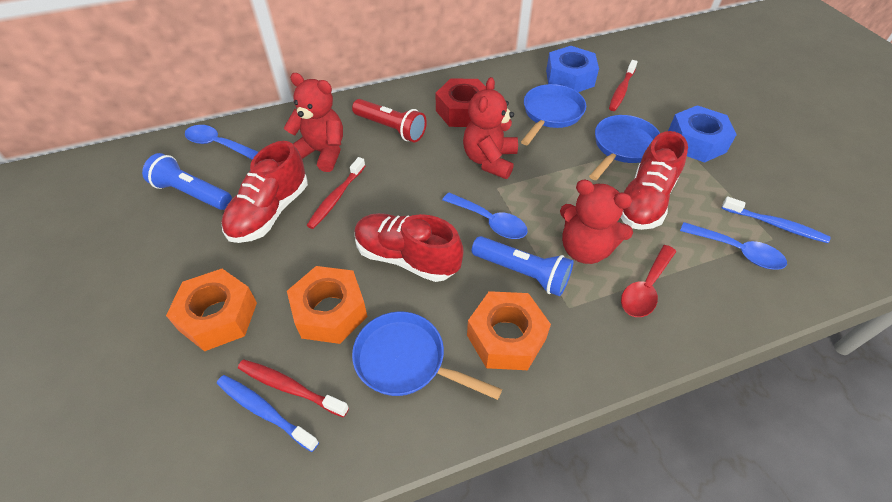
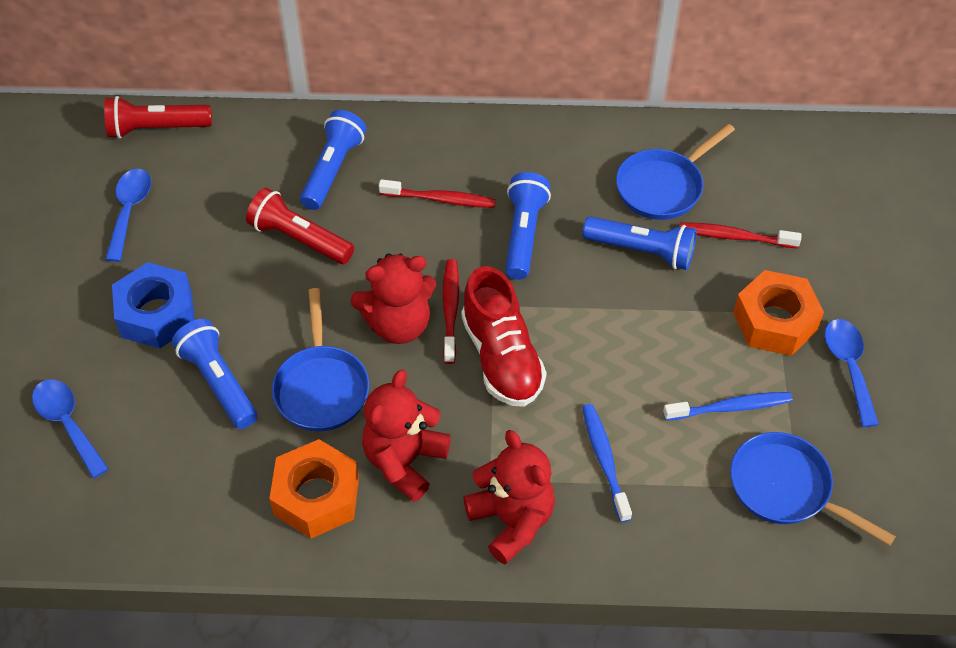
blue flashlight: [142,153,232,210] [472,236,573,297] = 2 -> [172,319,257,429] [300,110,366,210] [505,172,551,280] [582,216,697,270] = 4
blue nut: [546,46,599,92] [668,105,737,163] = 2 -> [112,262,195,348] = 1
orange nut: [166,269,257,351] [287,266,368,344] [467,291,551,370] = 3 -> [269,439,359,538] [733,270,824,356] = 2
red flashlight: [352,99,427,142] = 1 -> [104,96,212,139] [246,188,354,264] = 2
red nut: [435,78,486,127] = 1 -> none = 0
red shoe: [222,141,308,243] [354,213,464,282] [620,131,688,230] = 3 -> [461,266,547,407] = 1
red spoon: [621,245,676,317] = 1 -> none = 0

